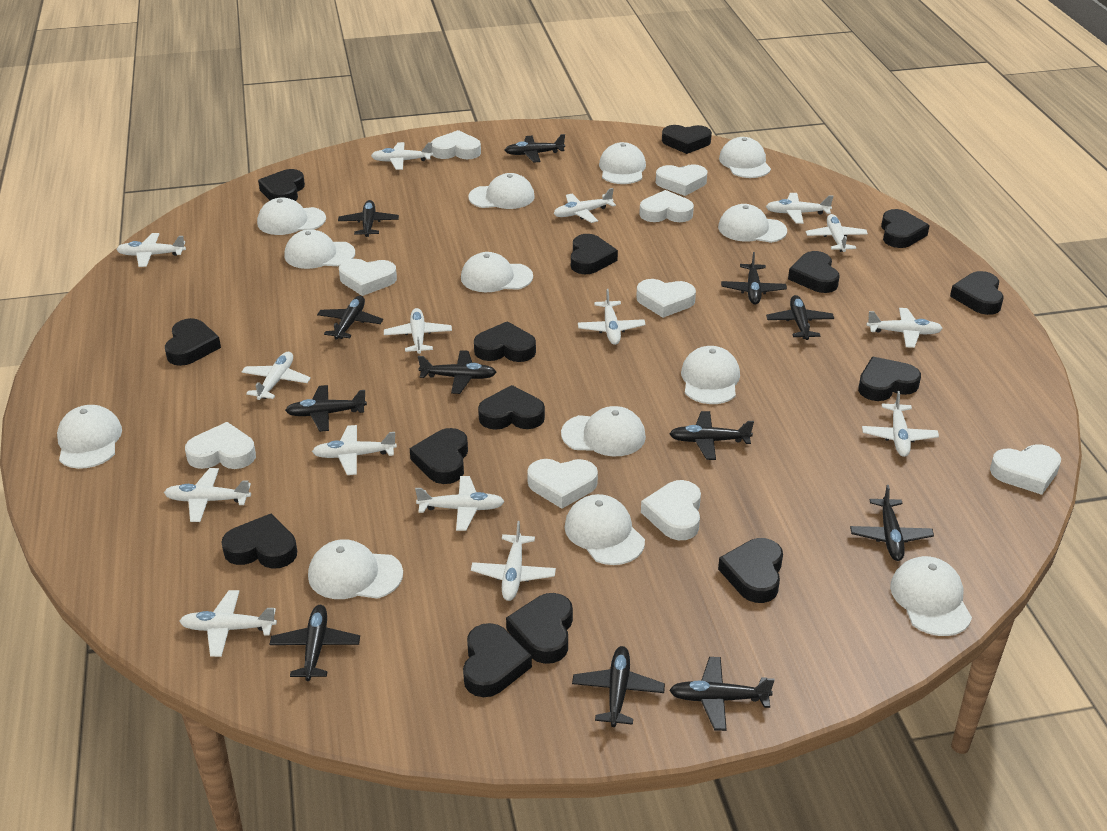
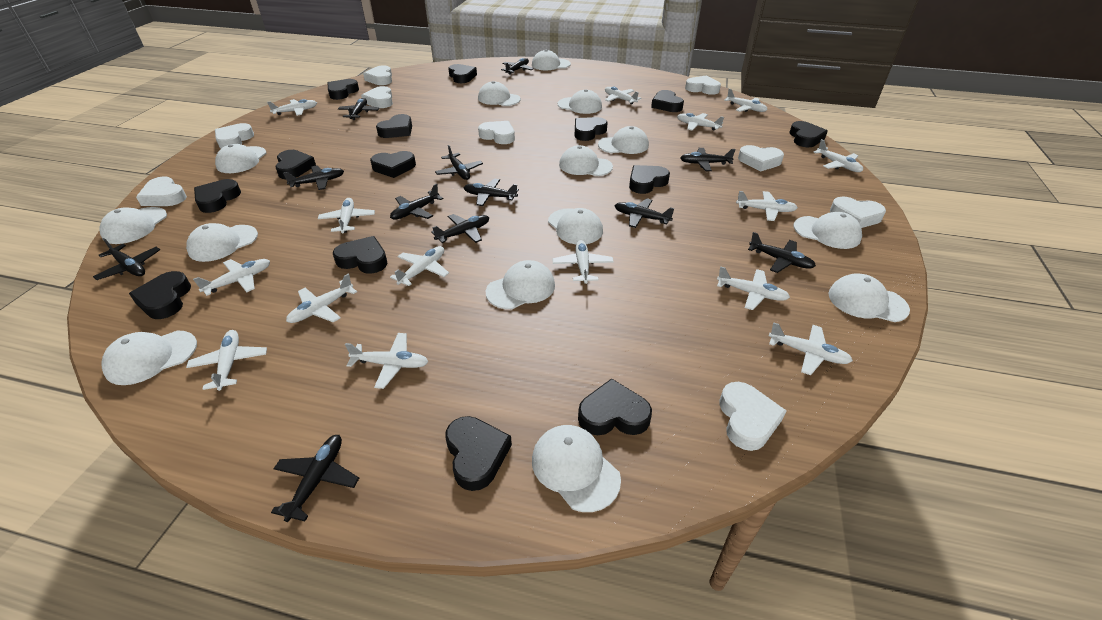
black heart: [165,318,221,366] [221,514,297,569] [258,169,305,201] [410,428,468,484] [463,623,532,697] [474,321,536,362] [478,385,545,430] [506,593,573,664] [571,234,618,274] [662,125,712,154] [718,538,783,603] [788,251,840,293] [858,357,921,401] [881,209,930,248] [950,271,1004,315] = 15 -> [129,271,191,319] [194,179,241,213] [275,150,316,179] [328,79,359,100] [333,236,387,274] [370,151,416,178] [376,114,412,138] [445,416,512,491] [448,64,477,83] [575,117,608,141] [578,378,652,435] [629,165,670,194] [651,90,684,112] [790,121,828,147] = 14
white cap: [57,405,122,469] [257,198,326,235] [284,229,355,269] [308,539,403,599] [461,252,533,292] [468,173,535,209] [561,406,646,456] [564,494,645,565] [599,142,646,184] [681,346,740,404] [718,204,787,243] [719,137,771,178] [890,556,972,636] = 13 -> [99,207,167,244] [101,330,197,385] [186,223,258,262] [215,144,267,173] [478,81,521,106] [485,260,555,309] [532,50,571,70] [532,425,621,512] [548,208,603,244] [557,89,602,114] [559,145,613,176] [598,126,649,154] [794,212,862,249] [829,274,910,322] = 14

